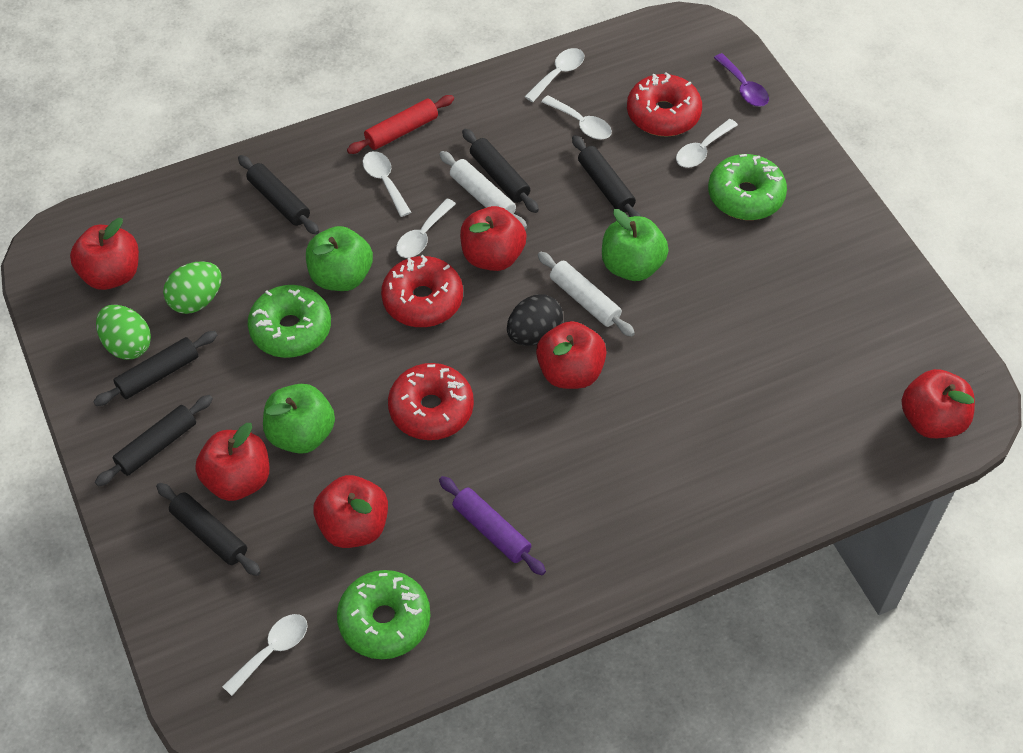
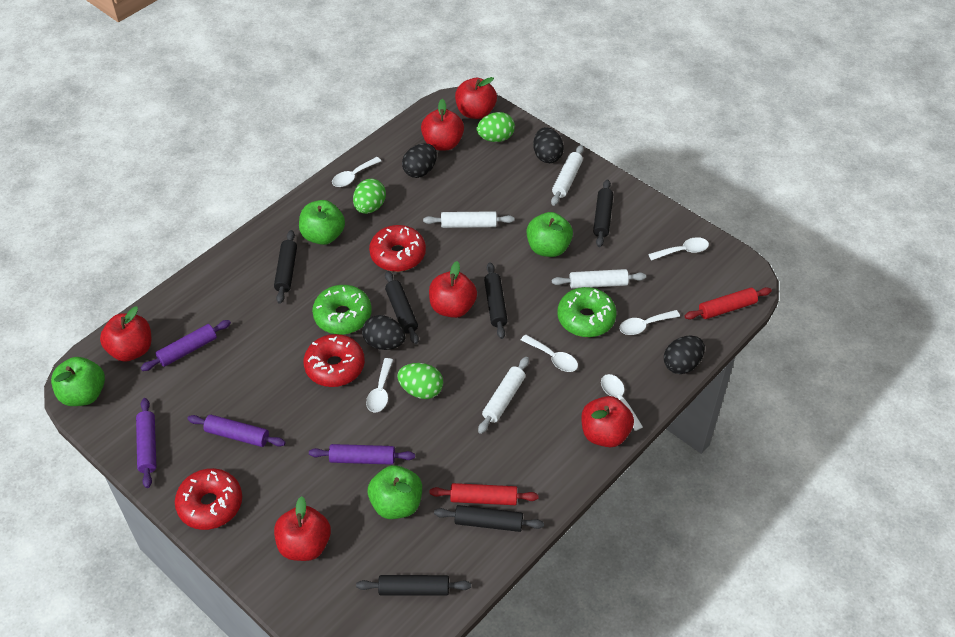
black egg: [507,294,563,346] = 1 -> [362,315,406,350] [402,143,437,178] [533,127,564,163] [664,336,705,374] = 4
green apple: [263,384,335,454] [306,226,373,291] [602,209,669,281] = 3 -> [51,357,105,406] [299,200,345,245] [368,465,422,519] [526,212,573,257] = 4
green donut: [248,285,331,358] [337,570,431,659] [708,154,787,220] = 3 -> [312,285,372,335] [557,287,616,337] = 2
green egg: [96,305,151,360] [163,261,222,314] = 2 -> [353,179,386,214] [397,363,443,399] [476,112,515,142] = 3
purple rolling pin: [439,476,546,575] = 1 -> [136,398,156,488] [141,320,231,371] [187,415,286,447] [309,444,415,465] = 4
purple spoon: [714,53,769,107] = 1 -> none = 0
red rolling pin: [347,95,454,154] = 1 -> [429,483,538,505] [685,287,772,320] = 2
white rolling pin: [439,151,527,230] [538,252,635,337] = 2 -> [423,211,514,228] [478,357,529,434] [551,145,584,206] [552,269,646,289] = 4

